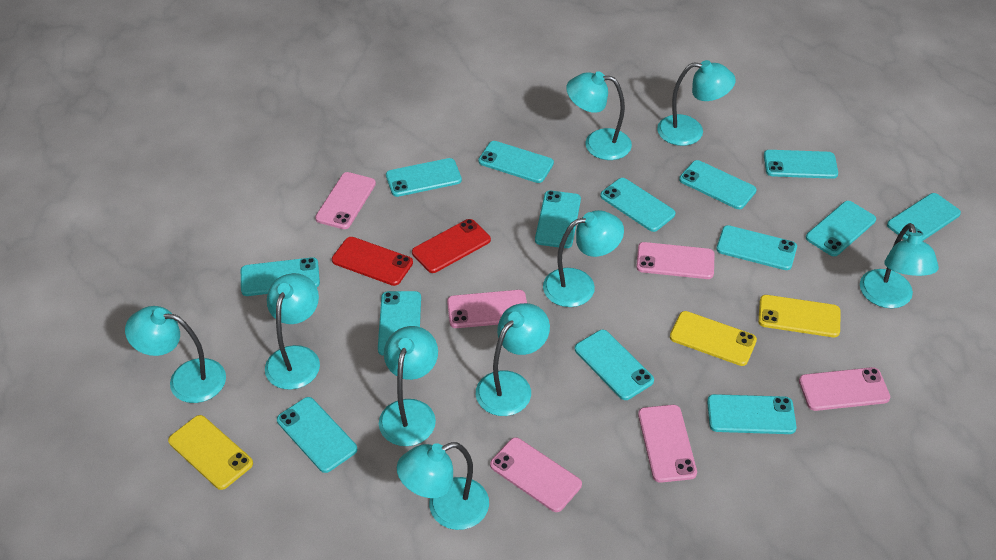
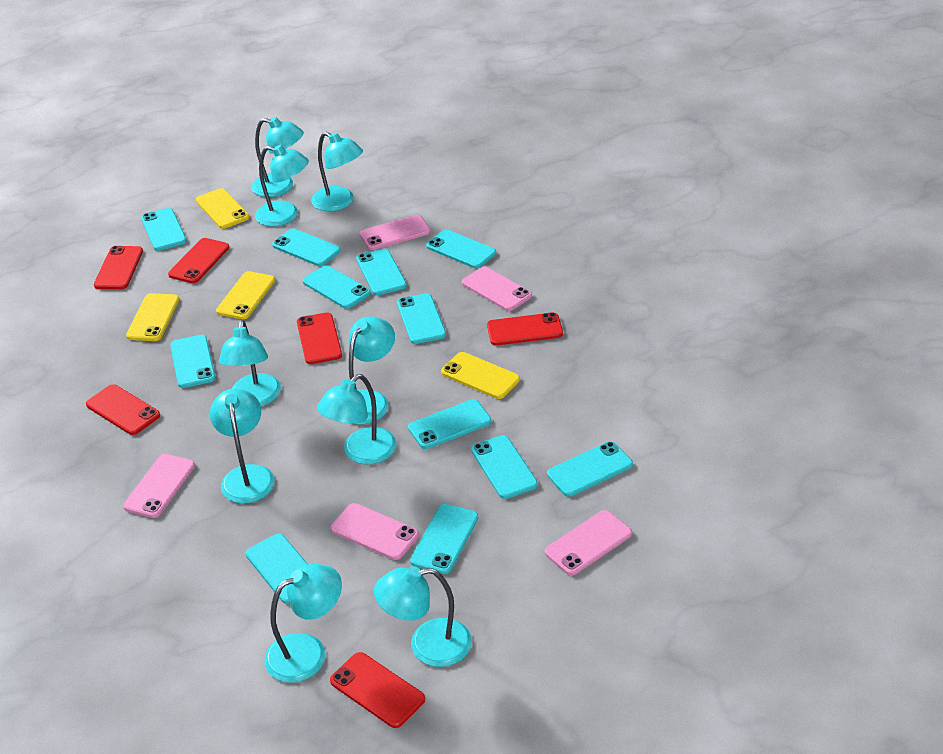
pink phone: [315,172,376,229] [447,290,527,328] [490,437,582,512] [636,242,714,279] [638,405,697,483] [799,367,890,411] = 6 -> [123,454,195,518] [331,503,419,560] [360,215,431,250] [462,267,532,311] [545,510,632,575] = 5
red phone: [332,237,413,286] [412,219,491,273] = 2 -> [86,384,160,435] [94,246,143,289] [168,238,229,283] [297,312,342,364] [330,652,425,728] [487,312,563,345] = 6
turquoise phone: [241,257,320,296] [277,397,357,473] [378,291,421,356] [386,158,462,197] [478,141,554,183] [535,191,581,248] [575,330,654,400] [600,178,676,232] [679,160,757,209] [707,394,797,434] [716,225,797,270] [764,150,838,179] [806,201,876,256] [887,193,961,241] = 14 -> [141,208,187,251] [170,335,216,388] [246,534,308,604] [272,228,341,266] [303,265,371,309] [356,249,407,295] [397,293,446,344] [408,399,491,449] [410,504,478,574] [426,230,496,268] [471,435,538,499] [547,442,633,497] = 12
yellow phone: [168,415,253,490] [670,311,757,366] [758,295,840,337] = 3 -> [126,293,179,341] [196,188,249,229] [216,271,275,319] [441,352,520,399] = 4

